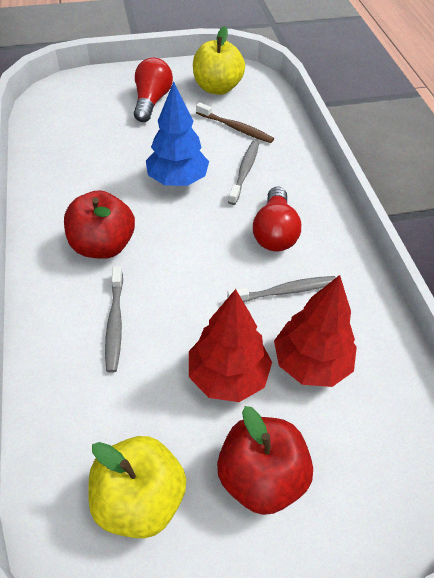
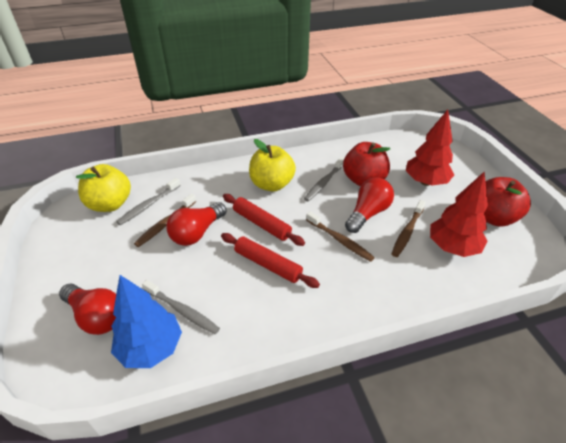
brown toothbrush: [196,102,274,143] = 1 -> [134,194,196,247] [306,211,375,262] [391,200,426,257] = 3
red light bulb: [134,57,173,122] [253,187,301,251] = 2 -> [59,284,116,335] [166,202,227,246] [345,177,394,233] = 3
red rolling pin: none = 0 -> [221,233,320,288] [223,194,305,246] = 2

